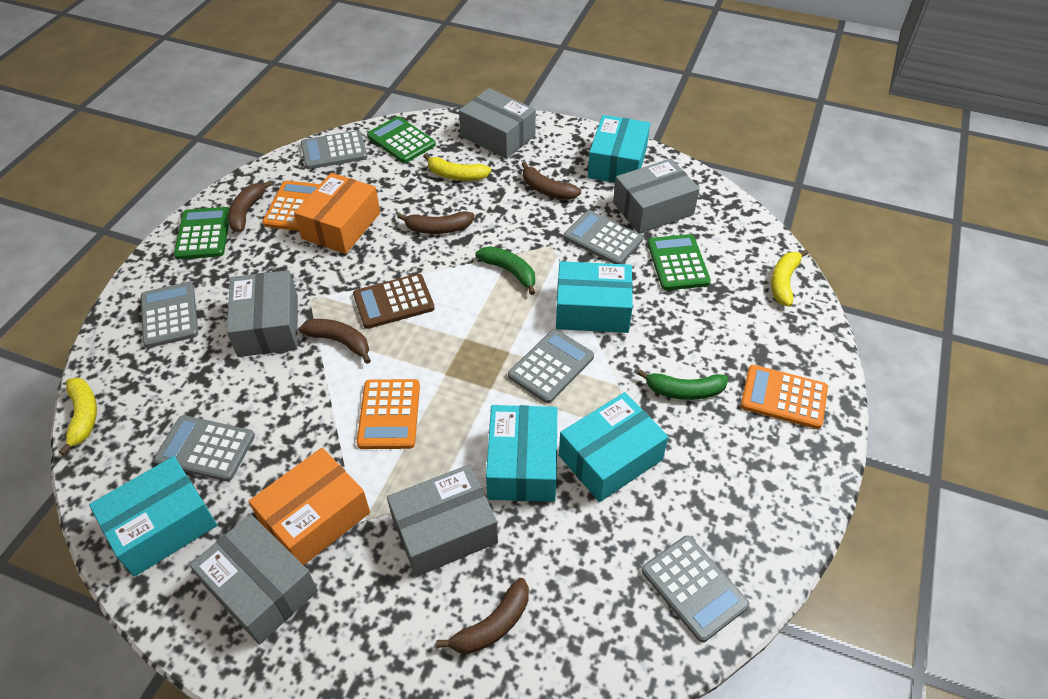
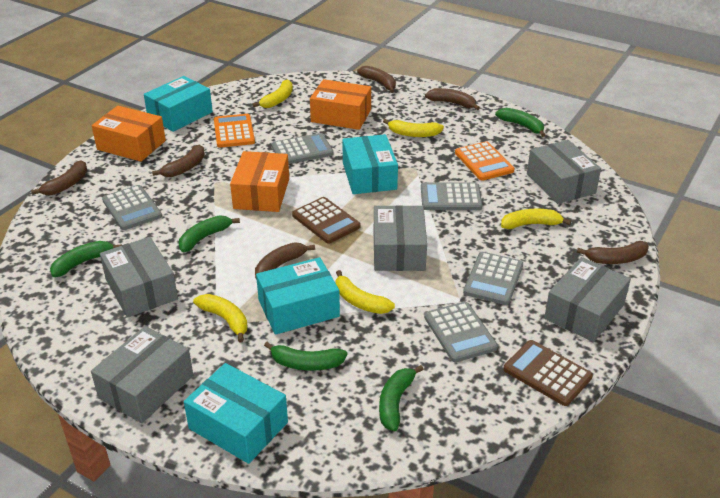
brown banana: [228,180,273,232] [299,319,371,364] [397,211,474,234] [436,578,529,654] [522,162,581,200] = 5 -> [31,160,87,195] [152,145,205,177] [255,242,315,278] [357,66,396,93] [425,88,480,110] [577,241,649,264] = 6
brown calculator: [353,274,435,329] = 1 -> [292,197,361,243] [503,340,593,406] = 2
green banana: [476,246,535,295] [637,369,728,400] = 2 -> [50,241,122,277] [179,215,240,252] [264,342,348,371] [379,365,424,431] [495,108,545,137] = 5
green calculator: [174,207,229,260] [367,116,436,163] [648,234,711,290] = 3 -> none = 0
grey calculator: [141,282,198,348] [154,415,255,481] [301,130,367,169] [508,329,594,403] [564,210,643,264] [641,535,749,642] = 6 -> [102,185,162,230] [271,133,333,164] [421,182,483,210] [424,302,498,362] [463,252,523,305] = 5
orange box: [249,448,370,565] [294,173,380,254] = 2 -> [92,106,166,162] [230,151,289,212] [310,79,371,130] = 3
orange calculator: [262,181,320,231] [357,379,420,449] [741,365,828,429] = 3 -> [214,114,255,148] [455,141,515,181] = 2
turquoise box: [89,456,217,577] [486,405,557,502] [556,261,633,333] [559,392,668,502] [588,115,650,183] = 5 -> [144,76,213,132] [184,363,288,464] [256,257,340,335] [342,134,398,194] = 4
yellow banana: [59,377,97,456] [423,154,491,181] [771,250,808,307] = 3 -> [193,294,248,342] [253,80,293,108] [336,270,395,314] [383,119,444,137] [501,209,571,229] = 5

